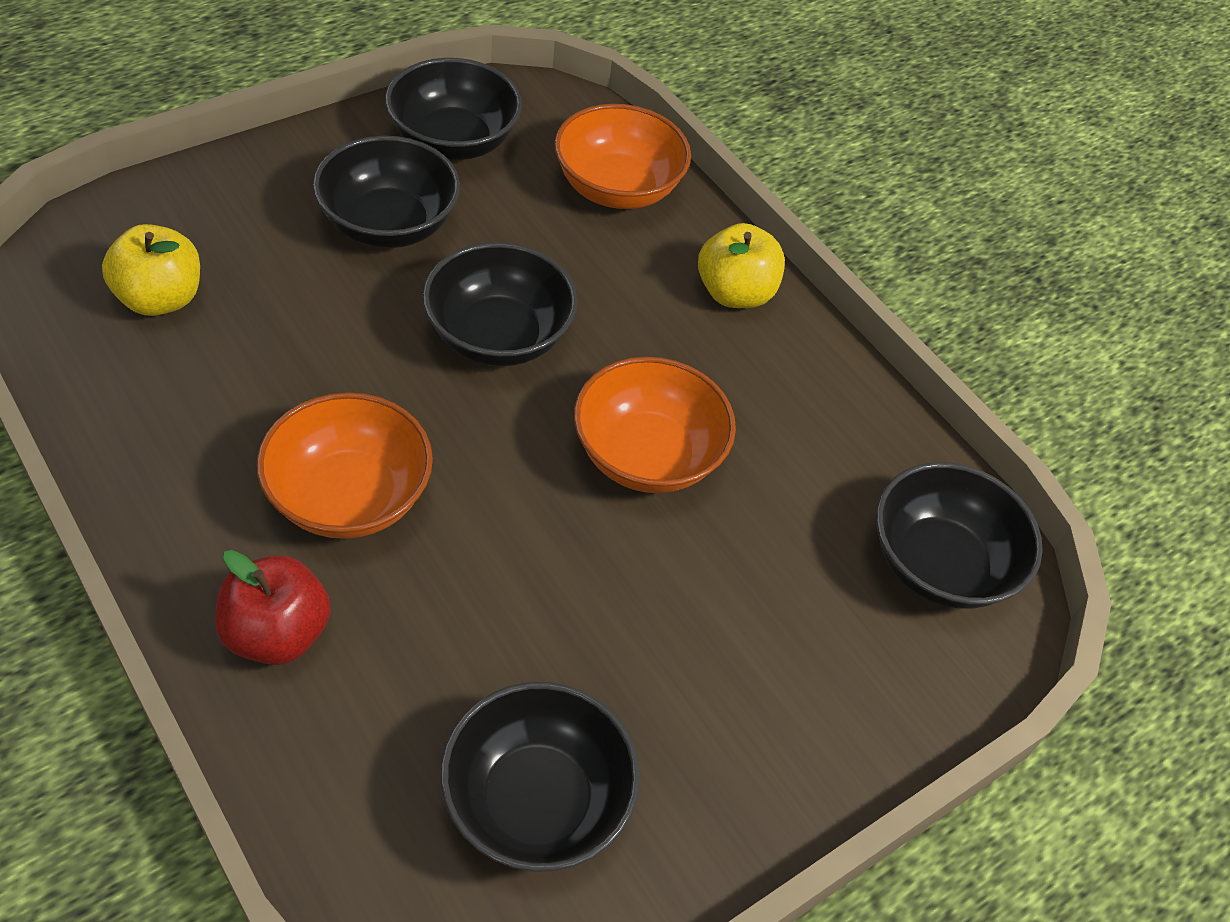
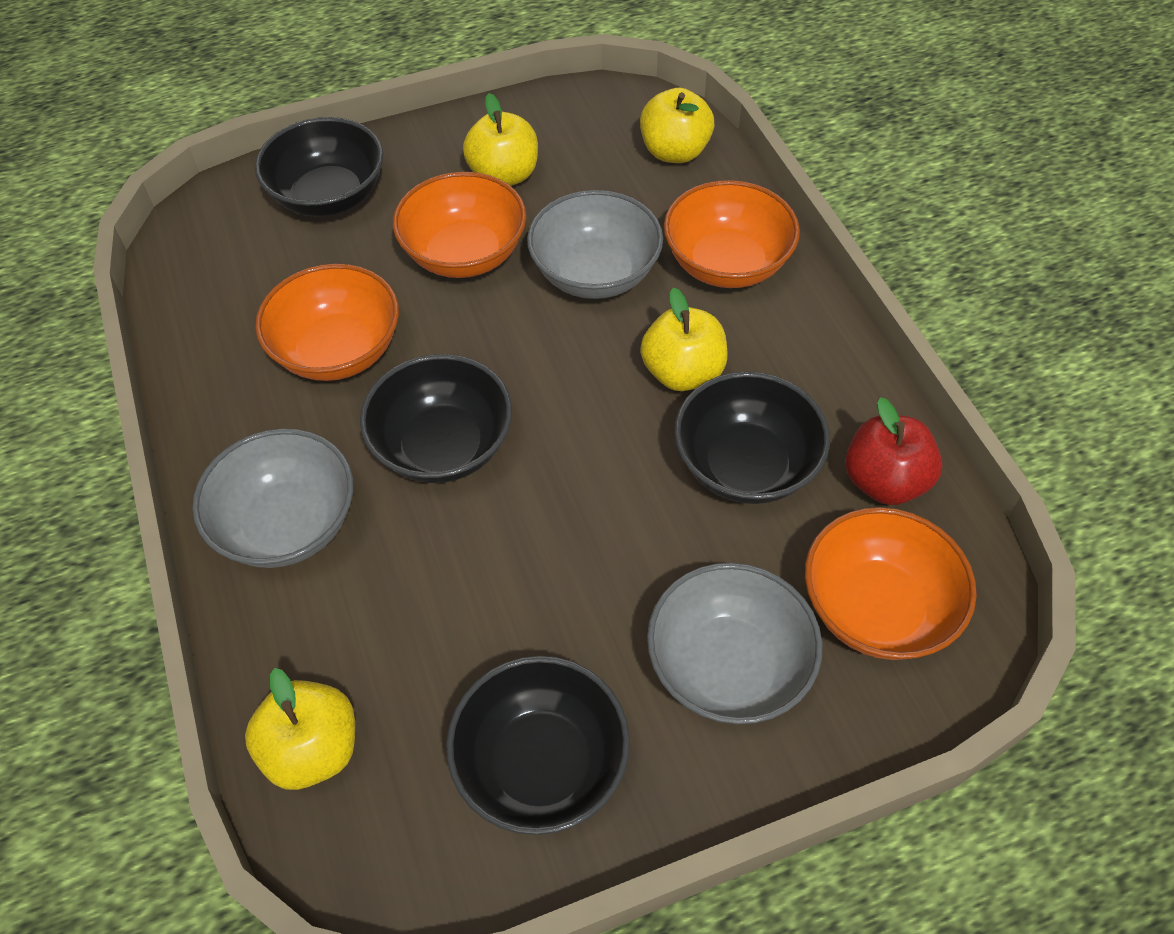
black bowl: [313,136,460,248] [385,58,522,160] [423,242,577,366] [440,682,640,872] [876,462,1043,609] = 5 -> [255,117,383,217] [360,354,512,483] [446,656,630,835] [674,372,830,504] = 4
grey bowl: none = 0 -> [192,429,353,568] [527,190,663,299] [647,563,822,724] = 3
orange bowl: [257,392,433,539] [555,104,691,209] [574,357,736,493] = 3 -> [255,264,399,381] [393,172,526,278] [664,180,800,288] [805,507,977,660] = 4
yellow apple: [102,224,200,316] [698,223,785,308] = 2 -> [245,668,355,790] [463,93,538,186] [640,88,715,163] [640,287,728,391] = 4

